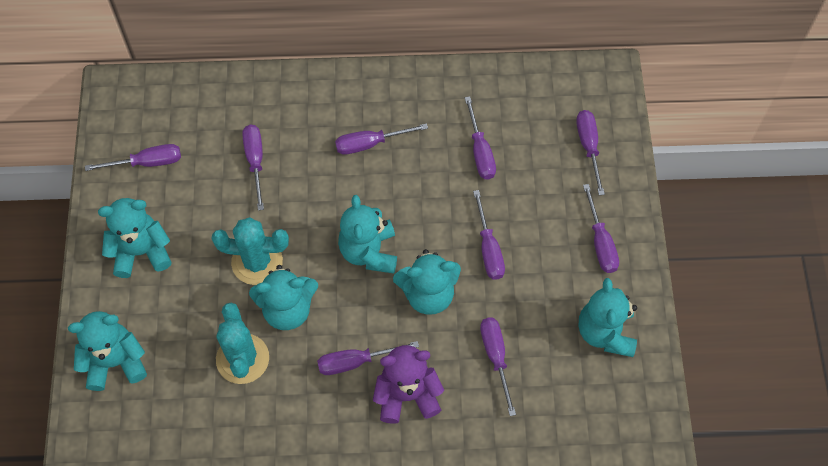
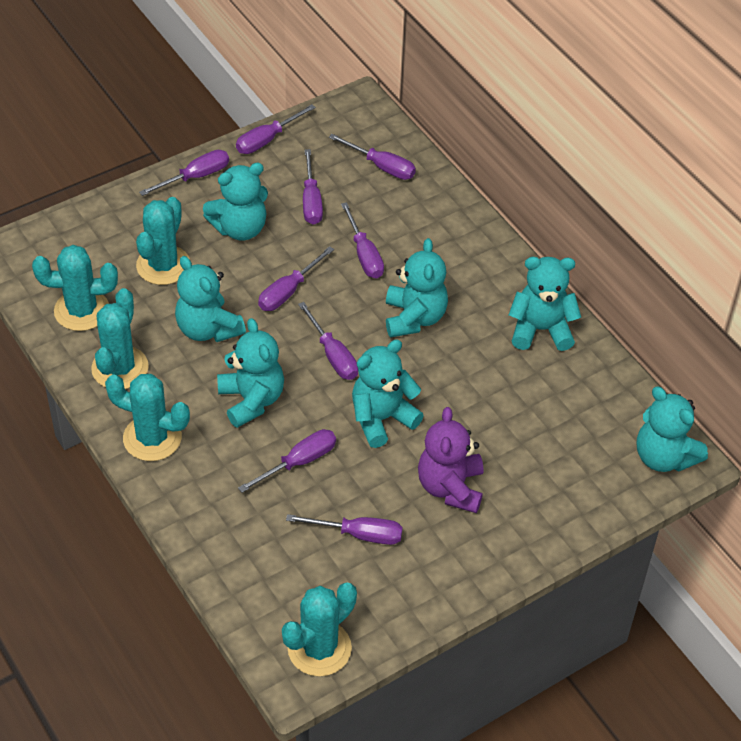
turquoise cactus: [211,217,289,285] [216,303,269,384] = 2 -> [32,245,118,331] [91,288,149,389] [105,374,190,461] [136,197,190,285] [282,583,357,676] = 5
turquoise teddy bear: [68,311,147,391] [98,198,172,278] [249,265,318,330] [338,195,397,274] [393,249,461,315] [579,278,637,357] = 6 -> [175,256,246,342] [203,162,268,241] [217,318,284,428] [352,340,424,448] [386,238,448,338] [509,257,581,351] [637,386,708,472] = 7

